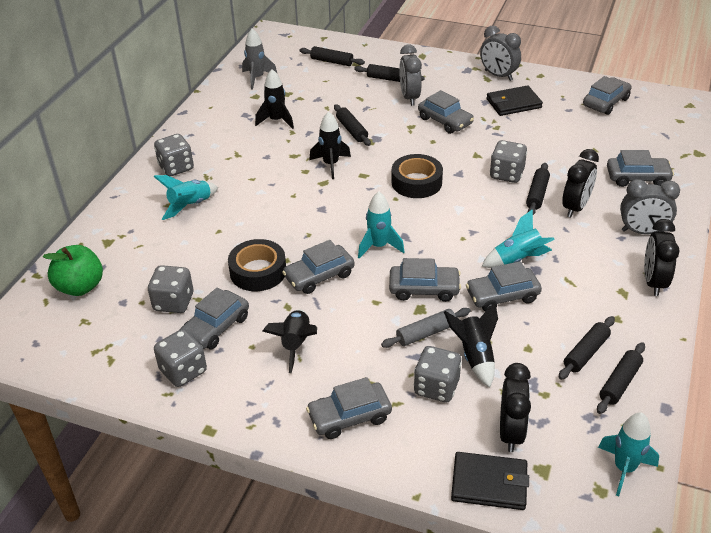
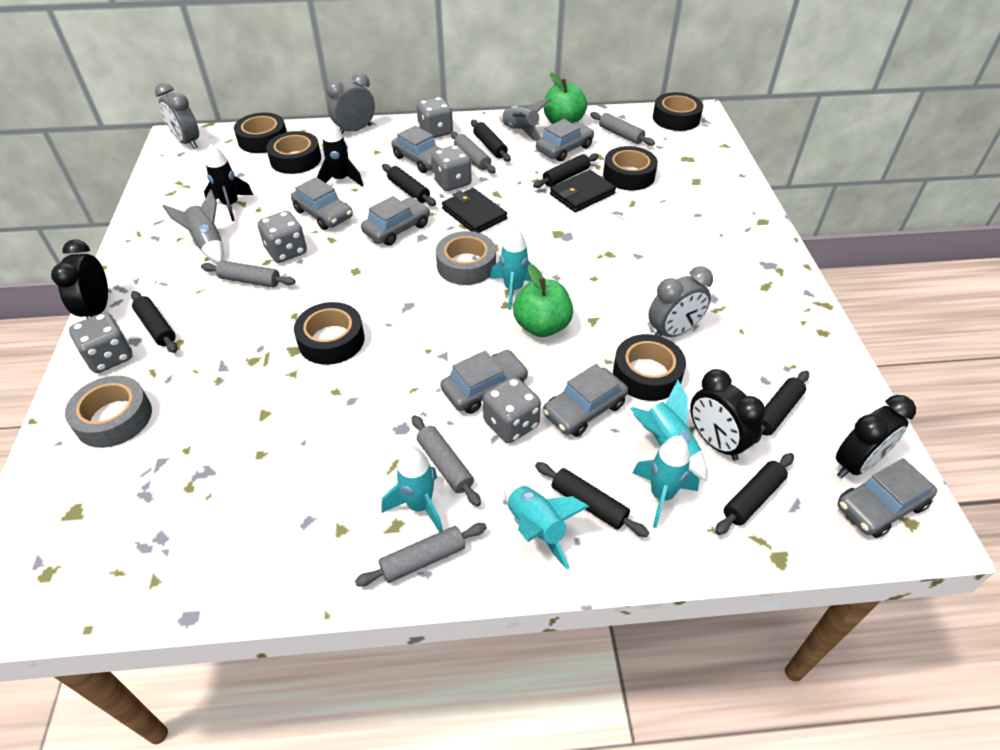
black rocket: [255,69,294,129] [262,309,317,373] [309,111,351,179] [444,302,498,388] = 4 -> [204,144,253,221] [317,119,363,187] = 2
black rolling pin: [299,46,365,66] [334,104,371,146] [354,64,425,82] [526,163,550,215] [559,316,615,380] [597,342,645,414] = 6 -> [131,291,177,353] [382,164,436,206] [471,120,511,162] [533,153,599,188] [535,462,649,537] [715,453,794,535] [756,371,809,443] = 7
black tape: [228,239,286,291] [391,154,443,198] = 2 -> [234,113,287,153] [266,131,321,174] [294,302,364,365] [603,146,658,190] [613,334,686,401] [653,92,703,131] = 6
green apple: [43,245,103,296] = 1 -> [513,264,573,337] [544,73,587,124] = 2
grey car: [180,287,249,350] [282,240,355,294] [306,377,392,439] [389,258,461,302] [418,90,474,134] [466,261,542,312] [583,76,632,115] [607,150,674,187] = 8 -> [291,177,353,230] [361,196,430,246] [391,126,441,173] [440,350,529,414] [536,119,594,162] [543,364,628,437] [838,458,937,538] = 7
grey rocket: [242,28,277,90] = 1 -> [163,189,224,263] [499,99,551,141] = 2
grey rolling pin: [381,308,471,348] = 1 -> [201,261,296,287] [355,523,487,587] [412,415,481,506] [451,132,496,173] [590,112,655,146] = 5
grey tape: none = 0 -> [65,376,152,448] [436,231,496,285] = 2
turquoise rocket: [154,175,218,220] [358,191,404,259] [482,209,555,268] [598,413,659,496] = 4 -> [382,447,443,532] [490,226,532,310] [504,484,590,569] [630,380,707,481] [632,436,699,528] = 5

